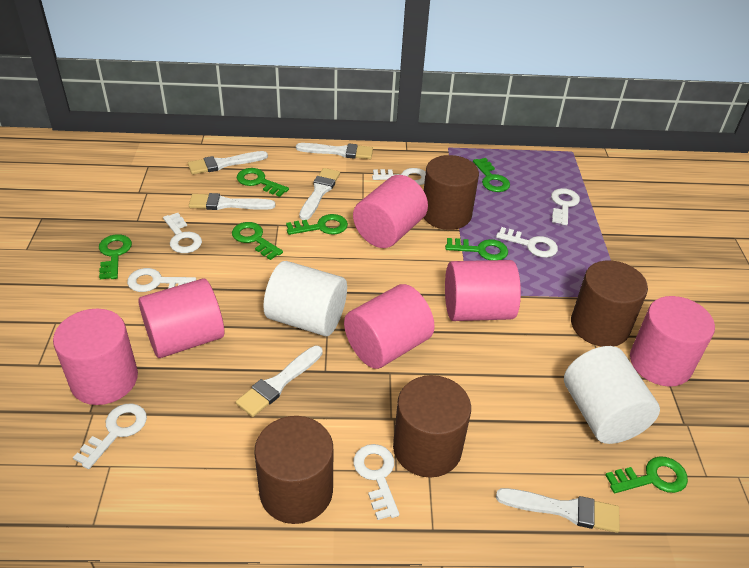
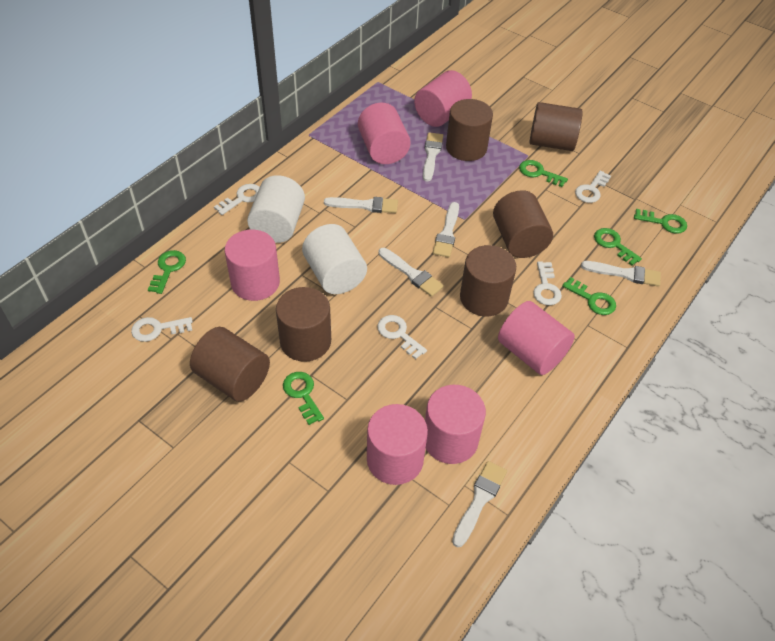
brown cylinder: [255,416,333,524] [393,375,471,478] [424,155,479,230] [571,260,648,347] = 4 -> [190,327,270,402] [276,287,331,362] [446,99,493,161] [460,245,516,317] [493,190,553,258] [529,102,583,151] = 6
green key: [99,234,132,279] [232,222,283,260] [237,168,289,197] [286,214,348,235] [445,238,508,260] [473,158,510,192] [605,456,688,493] = 7 -> [148,250,186,294] [283,372,324,425] [519,160,568,187] [562,277,616,315] [594,228,642,266] [634,209,687,234] = 6
white key: [73,403,147,469] [127,268,196,292] [163,213,202,253] [353,444,399,520] [372,168,426,185] [496,227,558,258] [551,188,580,225] = 7 -> [131,317,193,342] [214,184,260,215] [377,315,427,359] [533,261,562,305] [575,170,611,203] = 5

